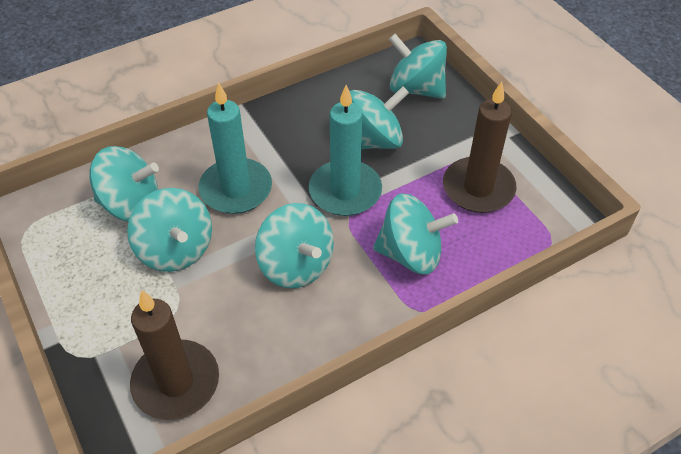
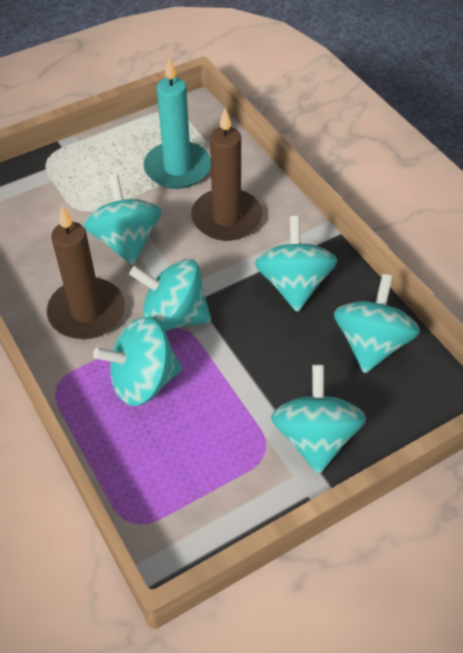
turquoise candle: [199,82,272,214] [309,85,382,216] = 2 -> [143,58,211,189] = 1

